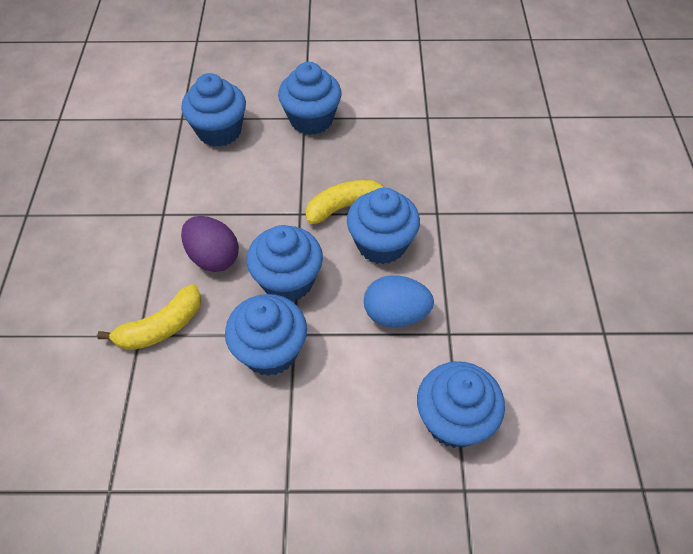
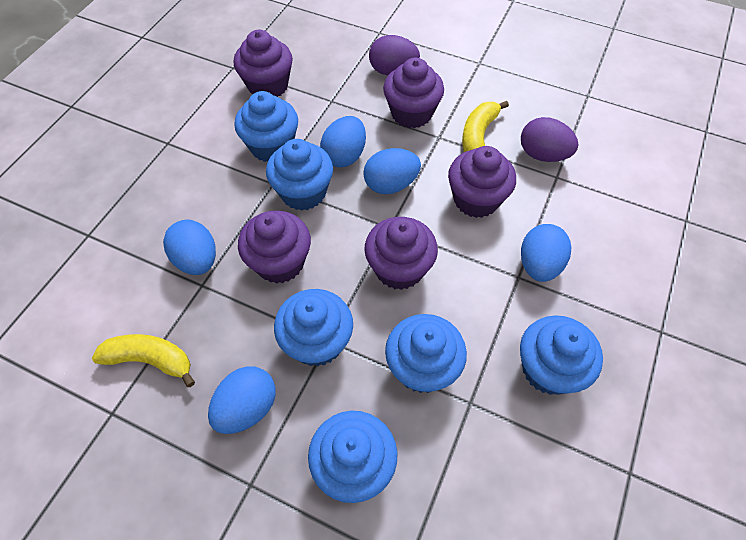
blue egg: [364,275,434,327] = 1 -> [163,220,216,275] [208,366,276,434] [320,116,366,167] [363,148,421,194] [521,224,571,282] = 5
purple cupcake: none = 0 -> [234,30,293,97] [238,211,311,284] [364,217,438,290] [383,58,444,128] [448,146,516,218] = 5
purple egg: [181,216,239,272] = 1 -> [369,35,420,75] [521,117,578,162] = 2

